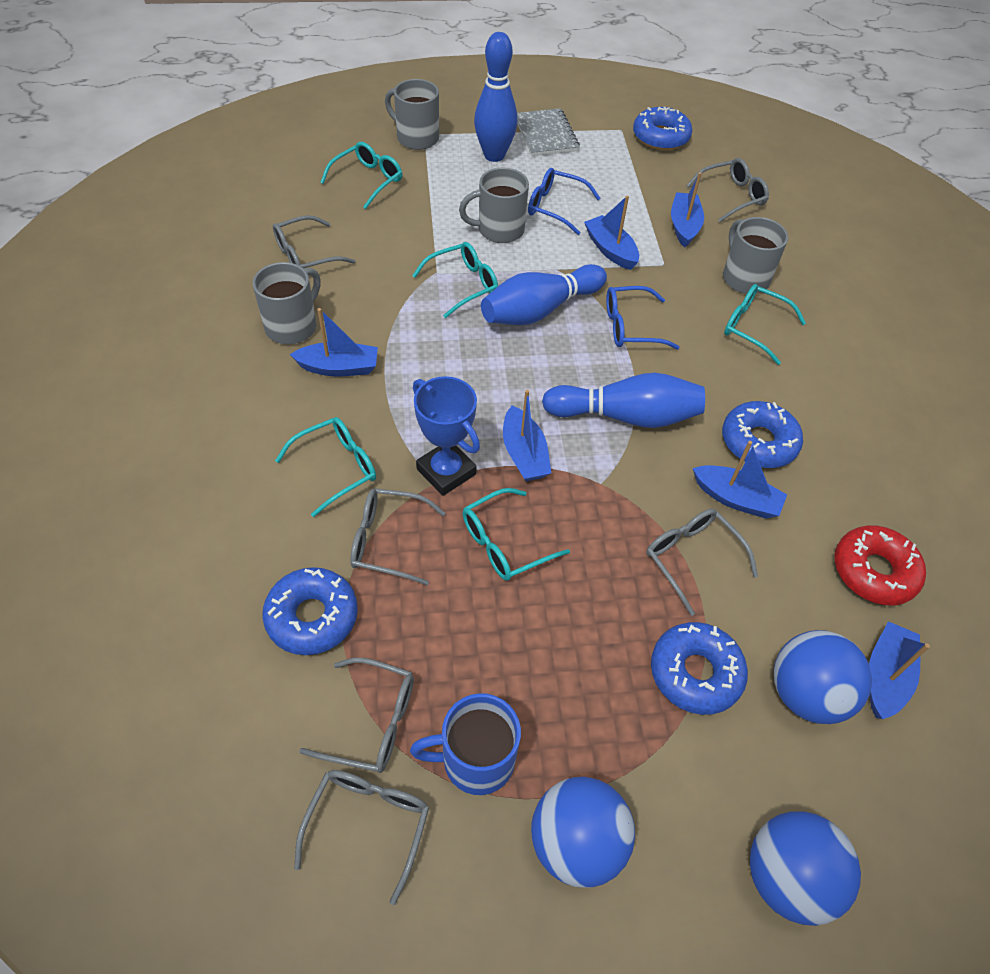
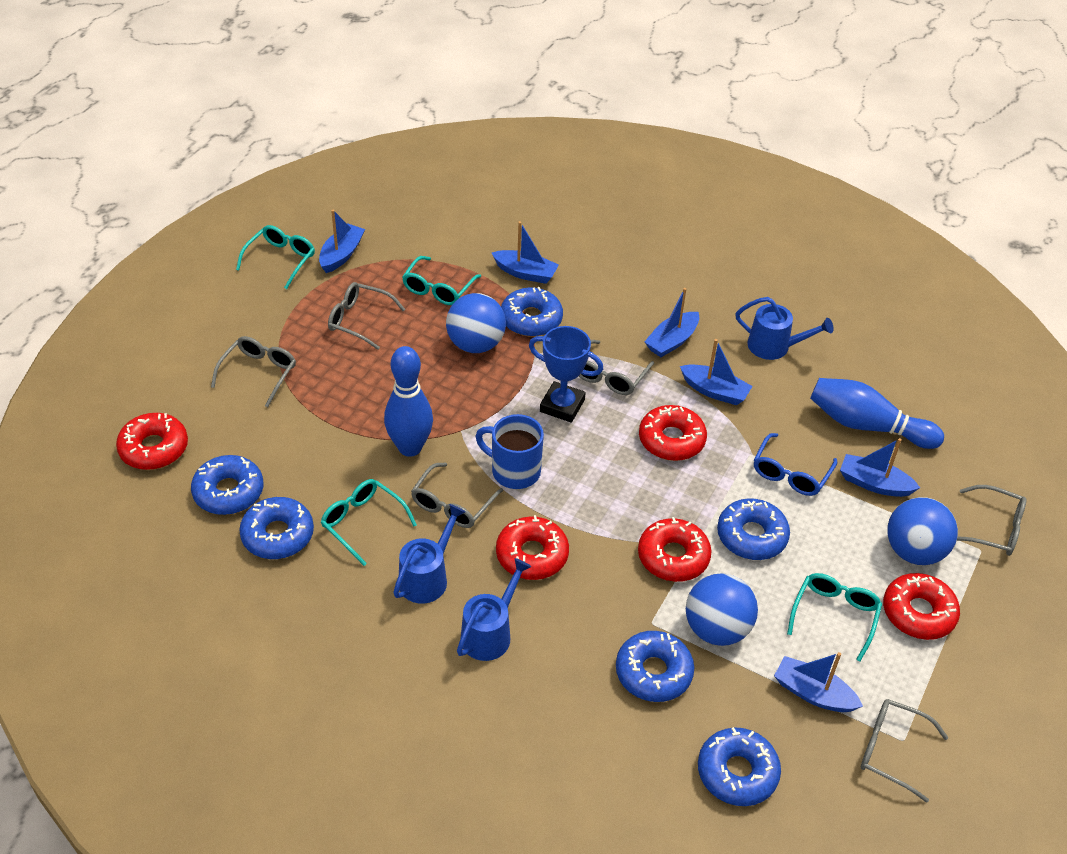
blue bowling pin: [474,32,518,162] [481,264,607,325] [542,373,705,428] = 3 -> [384,346,433,457] [810,378,944,449] = 2
blue donut: [262,567,358,655] [633,107,692,150] [651,622,748,715] [722,401,803,468] = 4 -> [191,455,264,515] [239,497,314,559] [501,287,563,337] [616,631,694,702] [698,727,781,806] [717,498,790,560] = 6
blue glasses: [528,168,601,235] [606,286,680,350] = 2 -> [754,433,837,496] = 1
blue watering can: none = 0 -> [393,504,466,604] [457,558,532,661] [735,297,833,360] = 3
grey mug: [253,262,321,344] [385,79,439,150] [459,168,529,243] [723,217,788,294] = 4 -> none = 0
grey notebook: [517,108,580,156] = 1 -> none = 0
red donut: [835,525,926,605] = 1 -> [116,413,188,470] [496,515,569,580] [638,517,712,582] [639,405,707,461] [883,573,960,640] = 5
turquoise glasses: [275,417,376,517] [320,142,402,209] [412,242,498,318] [463,488,570,581] [724,284,806,365] = 5 -> [236,225,315,289] [321,479,417,566] [402,256,481,305] [787,573,882,662] = 4

